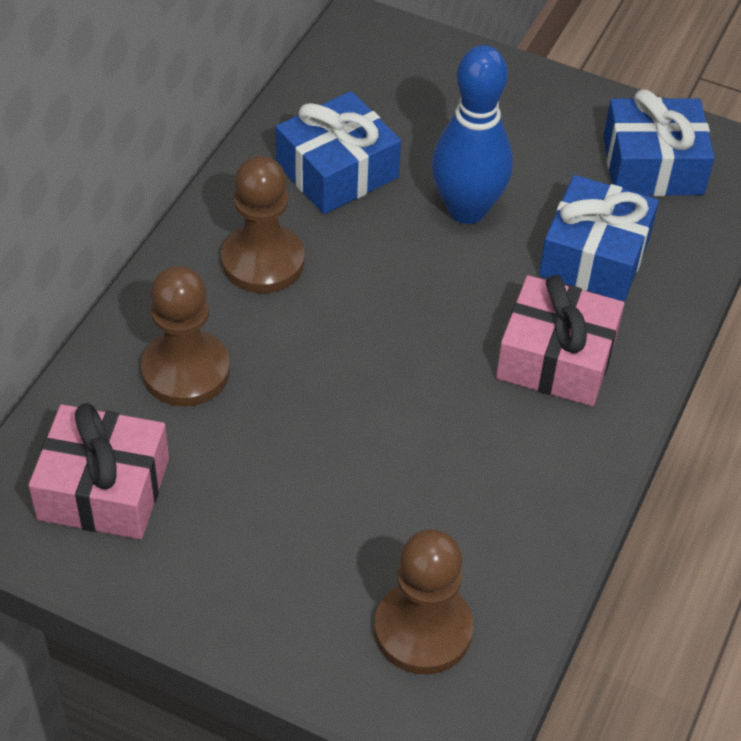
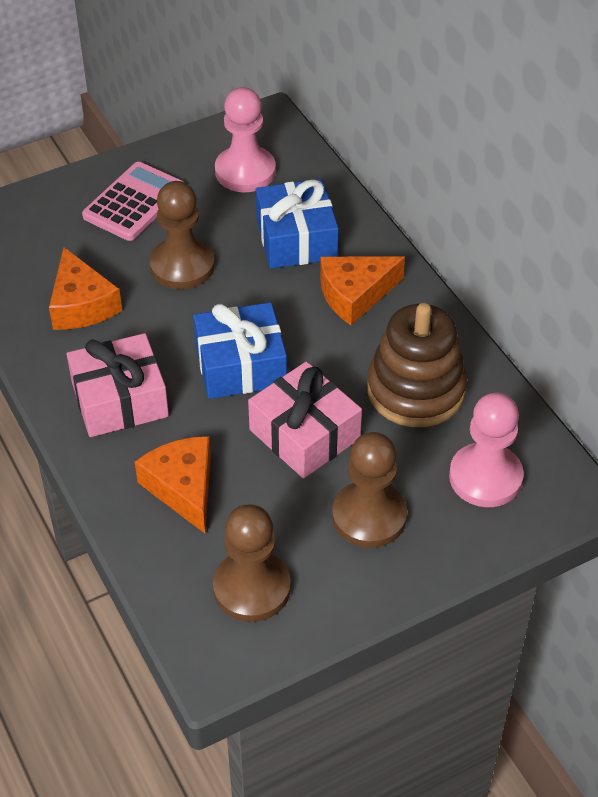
blue bowling pin: [431,45,513,224] = 1 -> none = 0
blue gift: [275,91,401,214] [539,175,659,302] [603,89,715,196] = 3 -> [193,302,287,399] [256,179,339,269] = 2
brown stacking toy: none = 0 -> [367,303,467,427] = 1
orange cheese: none = 0 -> [49,247,122,330] [135,436,211,533] [320,256,405,325] = 3
pink calculator: none = 0 -> [82,162,185,241] = 1
pink pawn: none = 0 -> [215,87,276,192] [449,393,524,507] = 2

